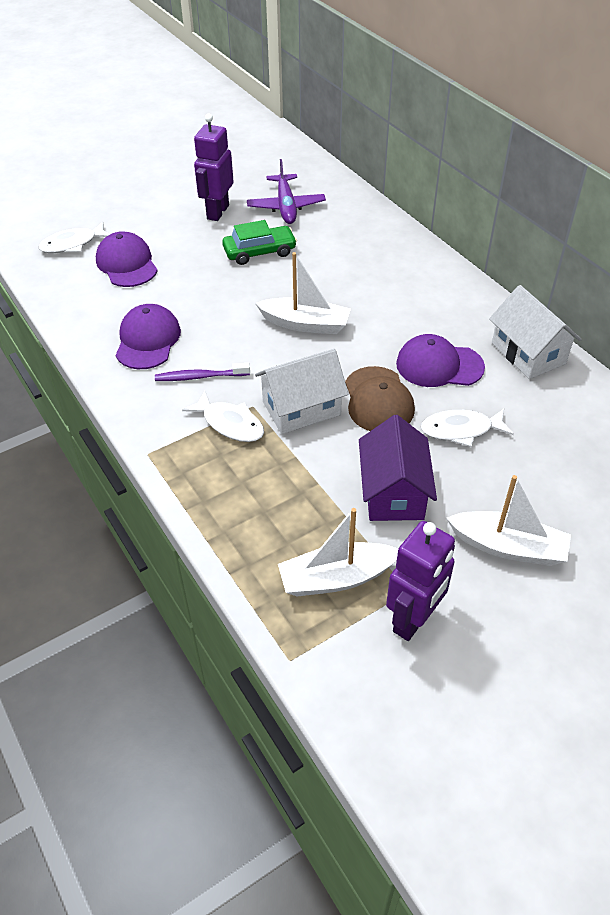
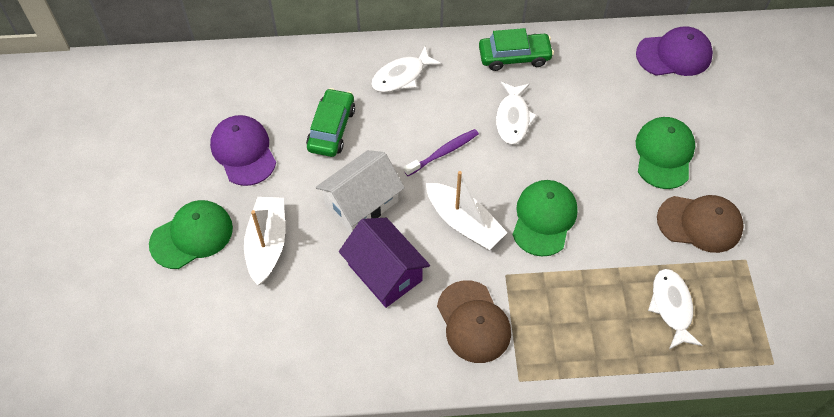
brown cap: [345,366,415,431] = 1 -> [437,280,511,363] [657,195,744,253] = 2
green cap: none = 0 -> [149,200,233,269] [513,180,578,256] [636,117,695,189] = 3
green car: [222,220,297,265] = 1 -> [306,88,355,157] [479,28,554,71] = 2
purple cap: [96,231,158,287] [116,304,181,369] [396,334,485,387] = 3 -> [210,115,276,186] [636,27,713,76] = 2
purple plane: [247,159,326,224] = 1 -> none = 0
purple robot: [194,114,234,221] [386,521,455,641] = 2 -> none = 0
white boat: [255,252,351,334] [278,508,398,596] [447,475,571,566] = 3 -> [244,197,285,286] [426,171,508,250] = 2
white house: [255,349,349,434] [489,285,582,379] = 2 -> [316,150,405,233] = 1

